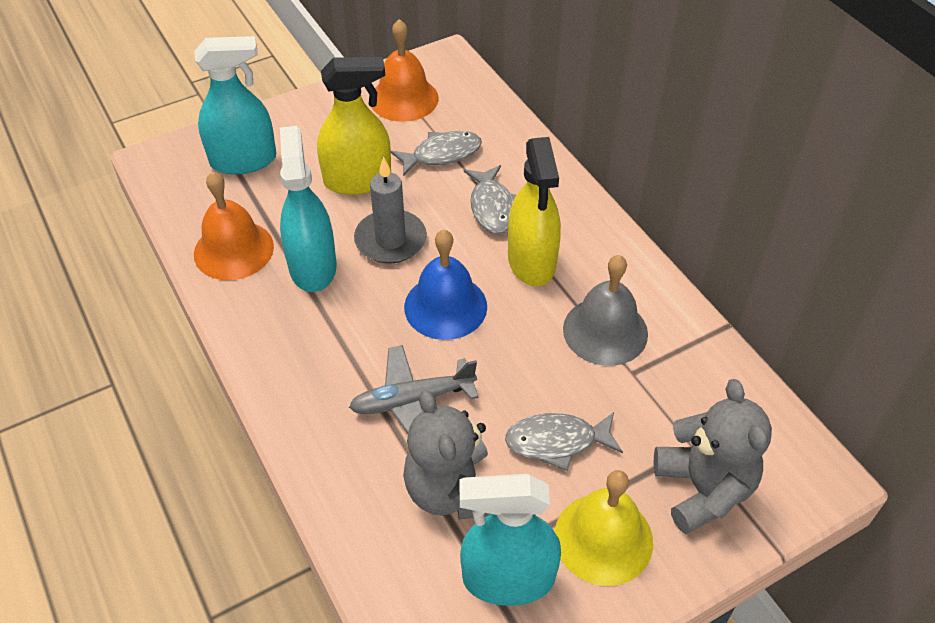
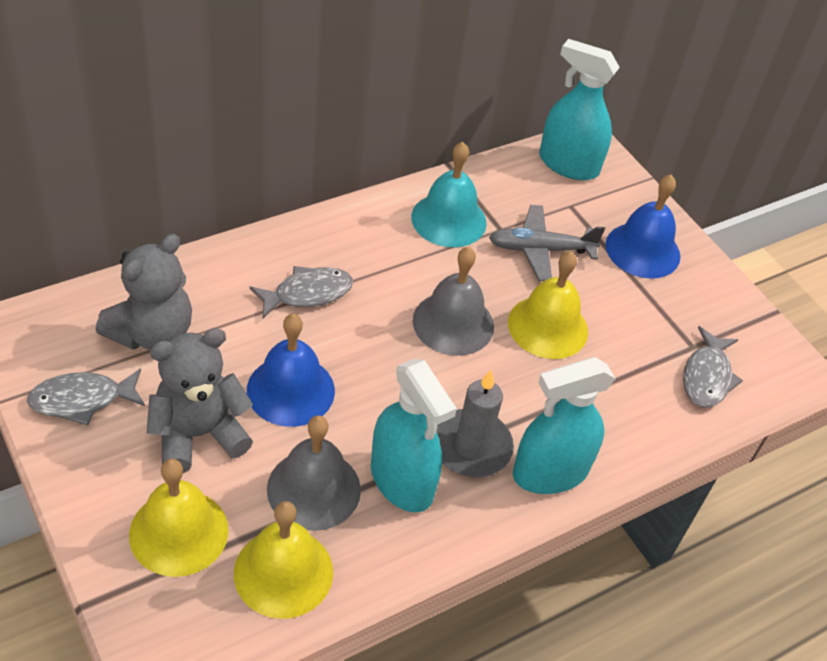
blue bell: [404,230,487,340] = 1 -> [247,314,335,427] [606,175,680,279] = 2
grey bell: [563,255,648,366] = 1 -> [267,415,361,531] [413,247,494,356] = 2
orange bell: [194,171,274,280] [372,19,439,122] = 2 -> none = 0
turquoise bell: none = 0 -> [411,142,487,247] = 1
yellow bell: [555,470,653,586] = 1 -> [129,459,229,577] [234,501,333,619] [508,251,588,359] = 3
yellow spray bottle: [317,57,391,195] [508,137,561,286] = 2 -> none = 0

